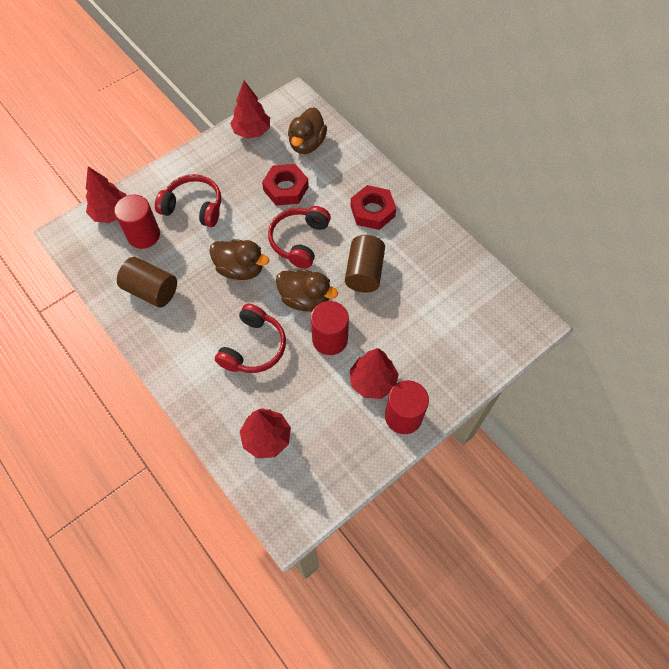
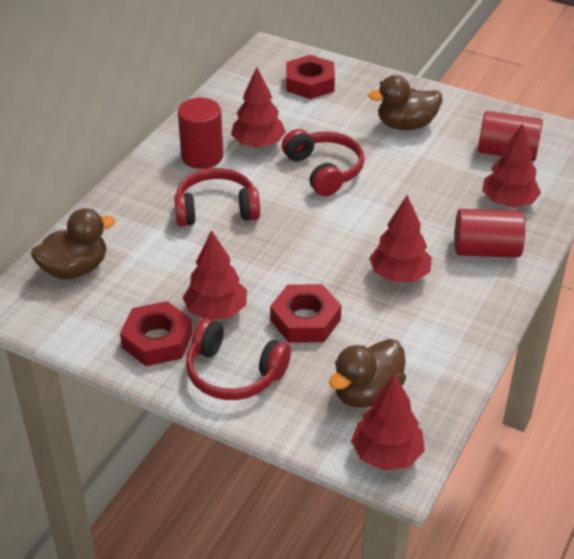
brown cylinder: [117,257,177,307] [345,235,385,293] = 2 -> none = 0
red nut: [262,164,309,206] [351,185,396,230] = 2 -> [120,301,192,366] [270,284,341,343] [286,55,335,99] = 3
red tree: [86,166,127,223] [230,81,270,139] [240,408,291,459] [349,348,399,399] = 4 -> [183,230,247,320] [231,67,286,148] [351,374,425,471] [369,195,432,282] [482,123,541,207] = 5

